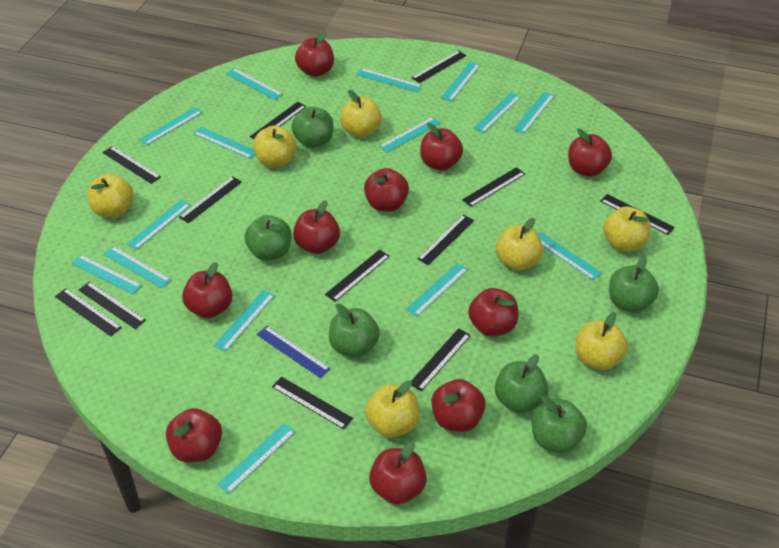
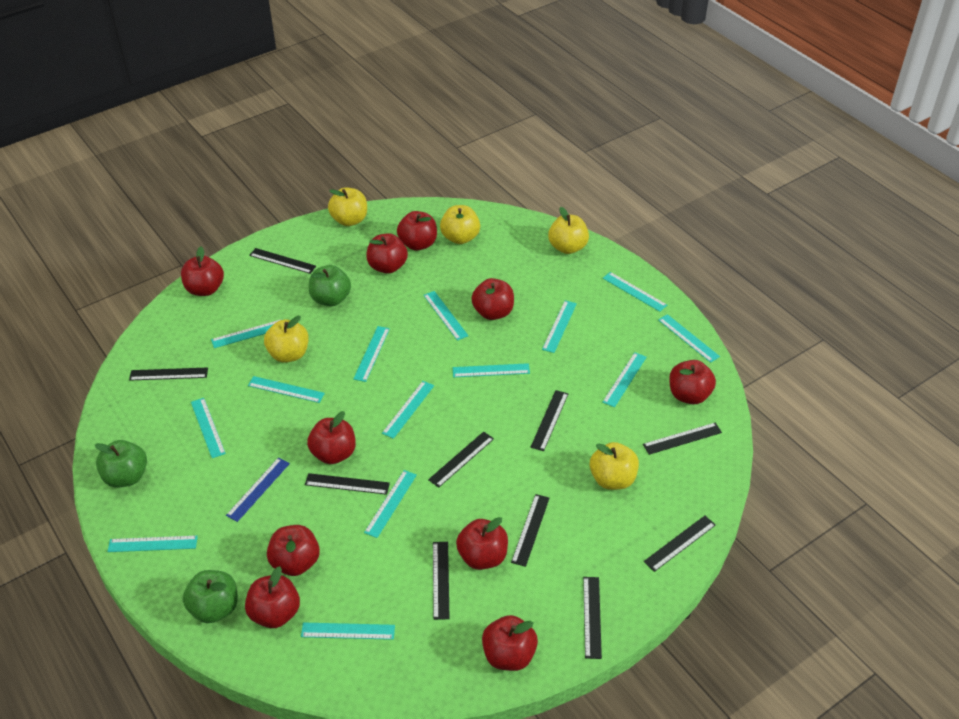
black ruler: [55,288,122,336] [79,282,146,329] [102,146,161,184] [179,176,242,223] [250,102,307,139] [272,377,353,429] [325,249,390,302] [411,328,471,391] [412,50,466,83] [418,215,474,265] [462,167,525,207] [600,194,675,235] = 12 -> [129,367,208,381] [249,248,316,274] [305,473,390,495] [428,432,494,488] [433,542,450,620] [511,494,549,567] [531,390,568,451] [583,577,602,659] [643,423,722,455] [644,516,716,572] = 10
green apple: [244,215,291,261] [291,107,333,148] [329,304,380,358] [495,355,549,413] [532,396,587,453] [609,256,659,313] = 6 -> [95,440,147,488] [183,570,238,623] [309,265,351,306] = 3
turquoise ruler: [71,254,142,294] [103,246,171,288] [127,200,191,250] [139,107,203,145] [193,127,255,159] [214,290,275,352] [217,423,296,494] [226,68,283,100] [356,68,422,92] [379,117,441,153] [406,263,468,317] [441,61,480,102] [474,93,521,133] [513,92,555,134] [537,231,602,280] = 15 -> [107,535,198,552] [191,398,226,458] [211,319,283,348] [248,376,325,403] [301,622,395,640] [353,326,390,382] [364,470,417,538] [382,381,434,439] [423,291,468,341] [453,363,530,377] [542,300,577,353] [602,352,647,407] [603,272,667,312] [658,314,720,363] = 14
yellow apple: [87,174,134,218] [253,126,296,168] [340,90,382,138] [365,380,419,438] [496,218,544,271] [575,312,628,370] [603,206,650,252] = 7 -> [264,316,309,363] [328,187,367,226] [440,205,480,244] [548,207,589,254] [590,442,639,490] = 5

